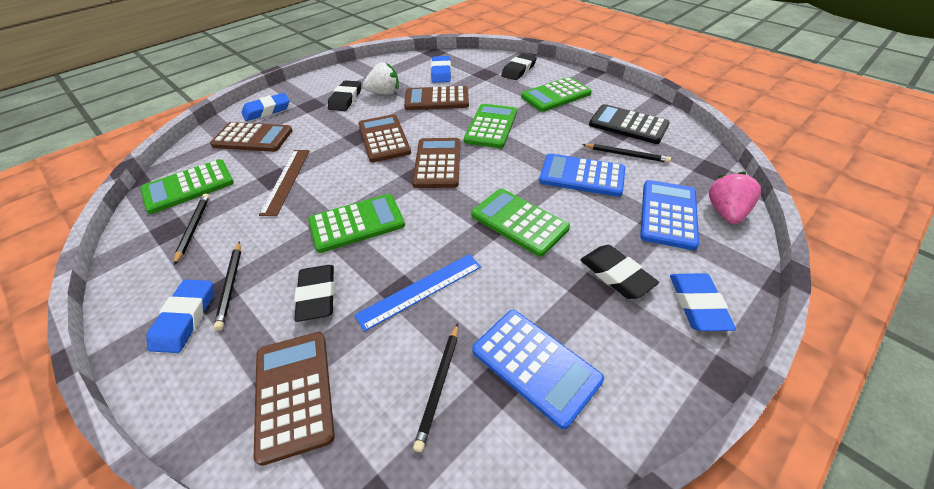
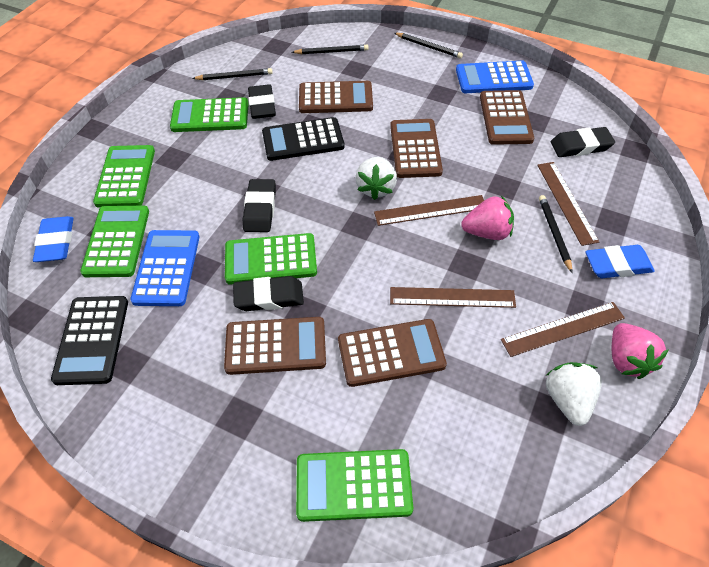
black calculator: [589,104,670,144] = 1 -> [51,296,128,385] [262,117,345,161] = 2
blue calculator: [472,310,604,429] [539,153,625,197] [640,180,699,250] = 3 -> [130,230,199,306] [456,61,534,93] = 2
blue eraser: [146,280,213,353] [241,93,290,121] [431,56,451,83] [670,273,736,331] = 4 -> [33,216,74,262] [585,245,655,278] = 2
blue ruler: [354,254,481,332] = 1 -> none = 0
brown ruler: [259,150,309,216] = 1 -> [374,195,484,226] [390,287,516,308] [501,302,625,357] [537,162,599,246] = 4
pink strawberry: [709,172,761,224] = 1 -> [461,196,514,240] [612,323,669,379] = 2
white strawberry: [363,63,399,95] = 1 -> [355,157,397,200] [546,362,602,426] = 2

